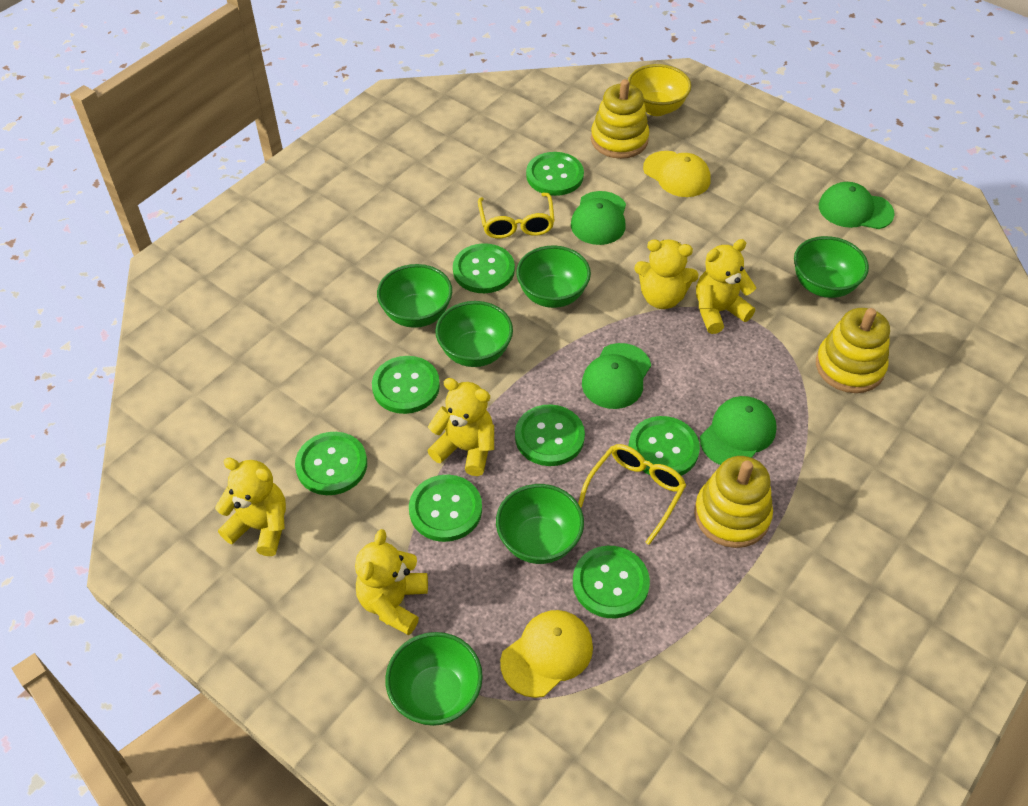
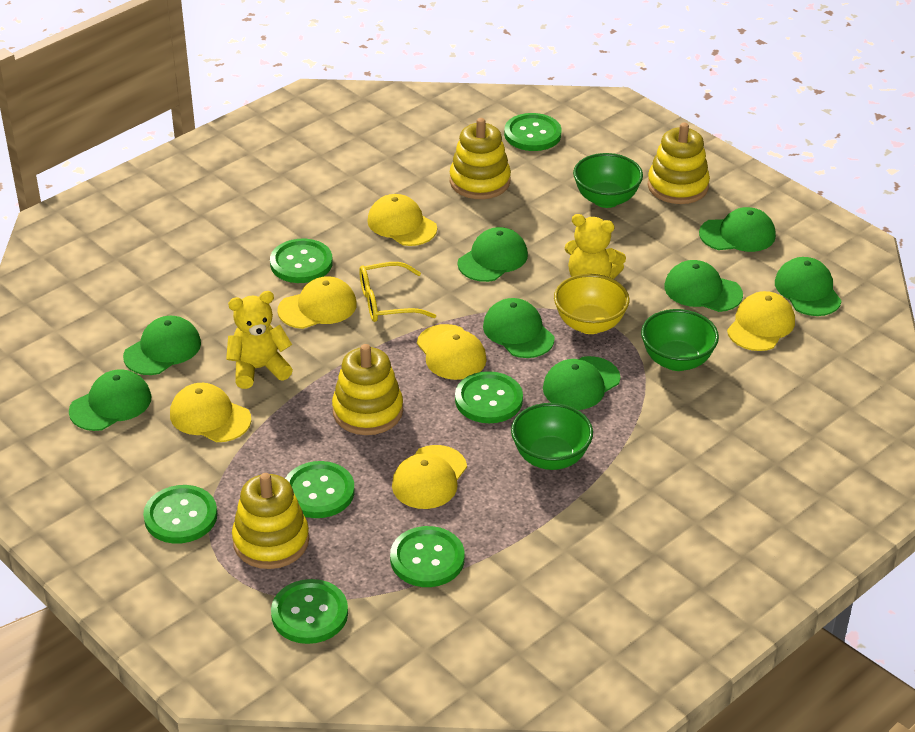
green bowl: [377,264,452,328] [385,632,483,726] [435,301,513,367] [496,484,584,564] [516,246,591,308] [794,236,869,298] = 6 -> [511,403,593,470] [573,153,643,208] [641,309,719,371] = 3
green button: [295,432,367,495] [372,356,440,414] [409,475,482,542] [453,243,515,293] [515,404,585,466] [526,152,584,196] [573,546,650,618] [629,416,700,476] = 8 -> [143,485,217,544] [270,239,333,283] [271,579,348,644] [285,461,355,518] [390,526,465,587] [455,371,523,423] [504,113,562,151] = 7
green cap: [571,191,626,245] [582,343,651,409] [700,396,777,465] [819,182,895,229] = 4 -> [69,369,151,431] [123,316,201,375] [458,227,528,282] [483,298,554,358] [543,356,620,410] [664,260,743,312] [699,207,776,252] [775,257,842,316] = 8
yellow cap: [500,610,593,698] [643,151,711,197] = 2 -> [170,383,251,442] [278,276,357,329] [367,194,437,246] [392,445,467,509] [417,324,487,380] [727,291,795,351] = 6
yellow glasses: [478,193,555,239] [578,444,686,545] = 2 -> [359,262,436,322] = 1
yellow stacking toy: [591,79,649,159] [694,456,773,548] [816,308,890,393] = 3 -> [232,473,309,569] [332,344,403,435] [450,118,511,199] [648,122,710,204] = 4
yellow teddy bear: [215,458,286,556] [355,529,428,635] [428,378,494,476] [634,239,699,309] [696,239,756,334] = 5 -> [226,291,293,389] [565,214,626,279] = 2

